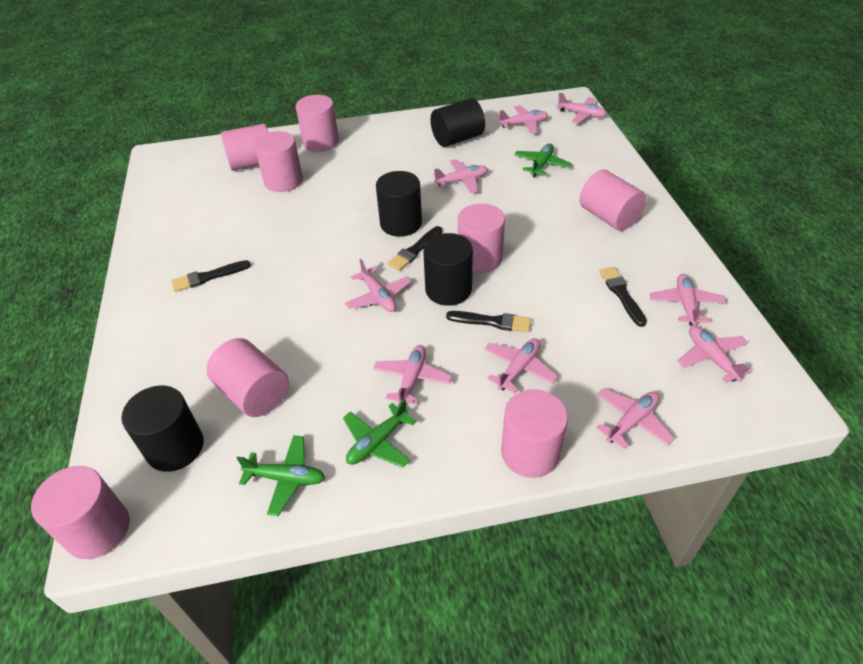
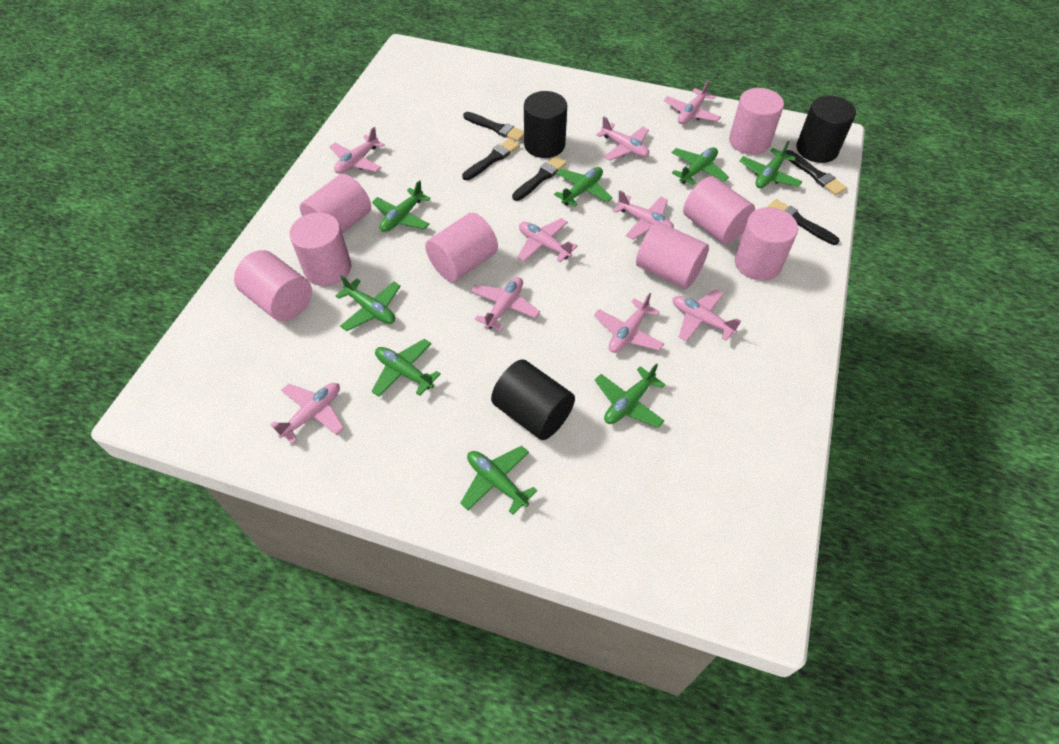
black brush: [171,260,251,292] [388,226,442,271] [446,311,531,332] [599,267,647,327] = 4 -> [462,138,520,180] [463,112,524,142] [512,156,567,201] [767,199,840,245] [786,150,847,195] = 5
black cylinder: [121,386,204,472] [376,171,422,237] [423,233,473,306] [430,98,485,147] = 4 -> [491,359,575,440] [524,91,567,158] [796,95,856,163] = 3
green plane: [236,435,325,516] [343,399,416,468] [514,144,572,177] = 3 -> [336,275,401,331] [372,180,431,232] [372,339,441,397] [460,446,537,515] [554,167,613,207] [595,363,666,428] [671,147,729,185] [740,140,802,188] = 8

